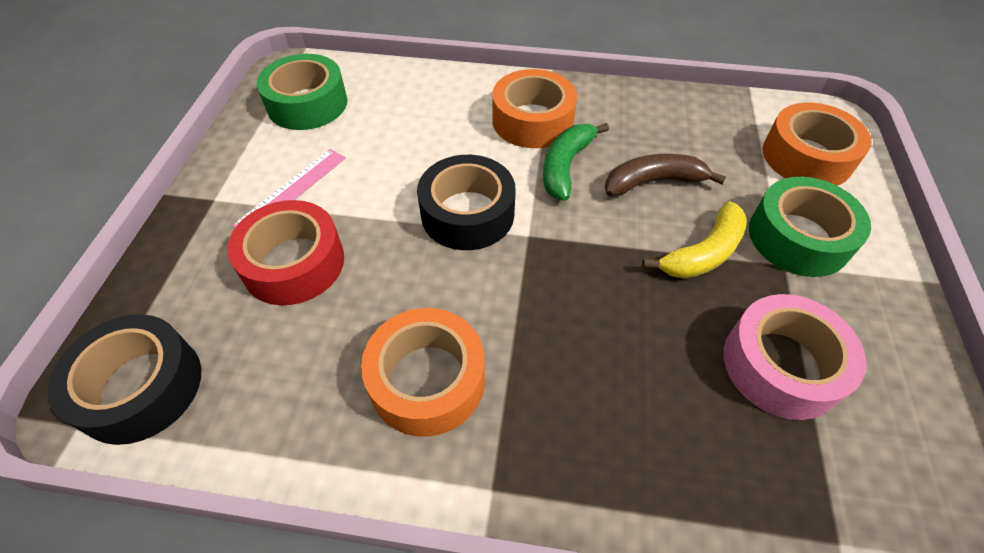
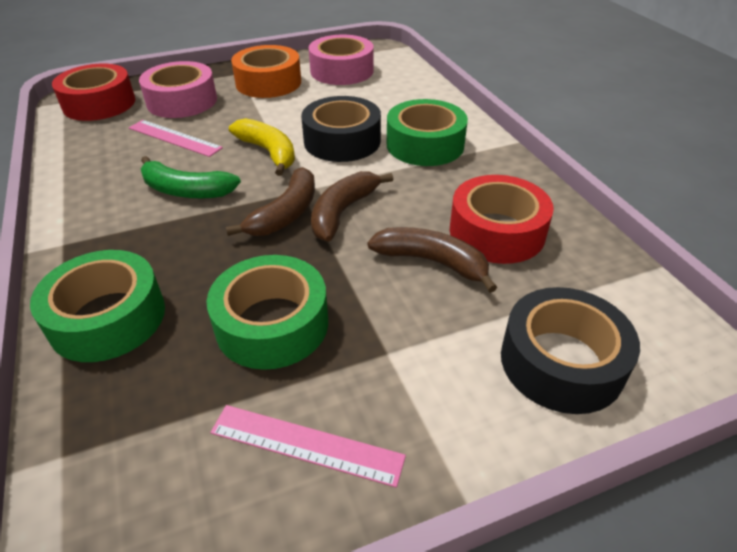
brown banana: [605,154,726,197] = 1 -> [226,167,315,236] [311,171,393,242] [368,227,497,293] = 3
green tape: [257,54,347,130] [749,177,871,277] = 2 -> [30,250,165,362] [206,255,328,370] [387,99,468,166] = 3
orange tape: [361,308,485,437] [492,69,577,148] [762,102,872,186] = 3 -> [231,45,301,98] = 1
pink ruler: [232,149,346,228] = 1 -> [129,120,223,157] [210,405,406,488] = 2
pink tape: [724,294,866,420] = 1 -> [139,61,217,118] [309,35,373,85] = 2
red tape: [227,200,344,305] = 1 -> [52,64,135,121] [450,175,554,264] = 2

